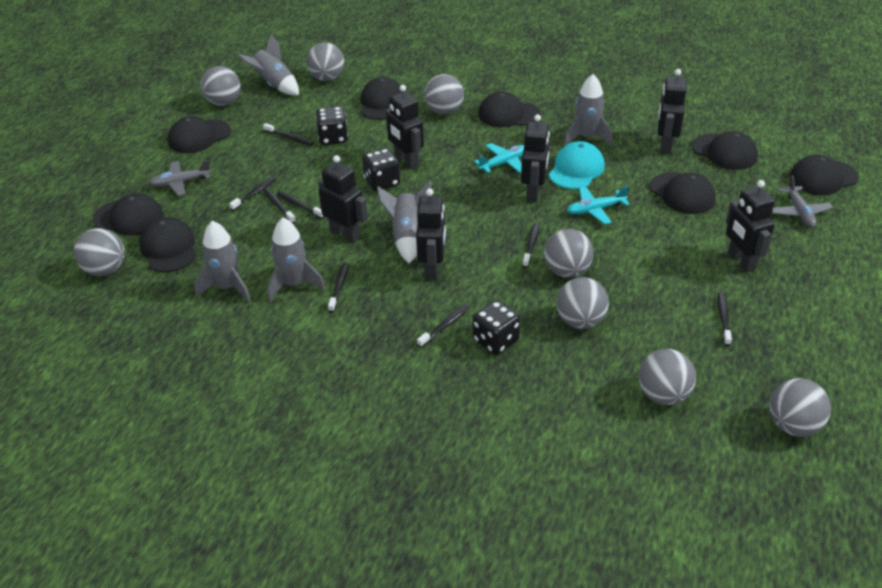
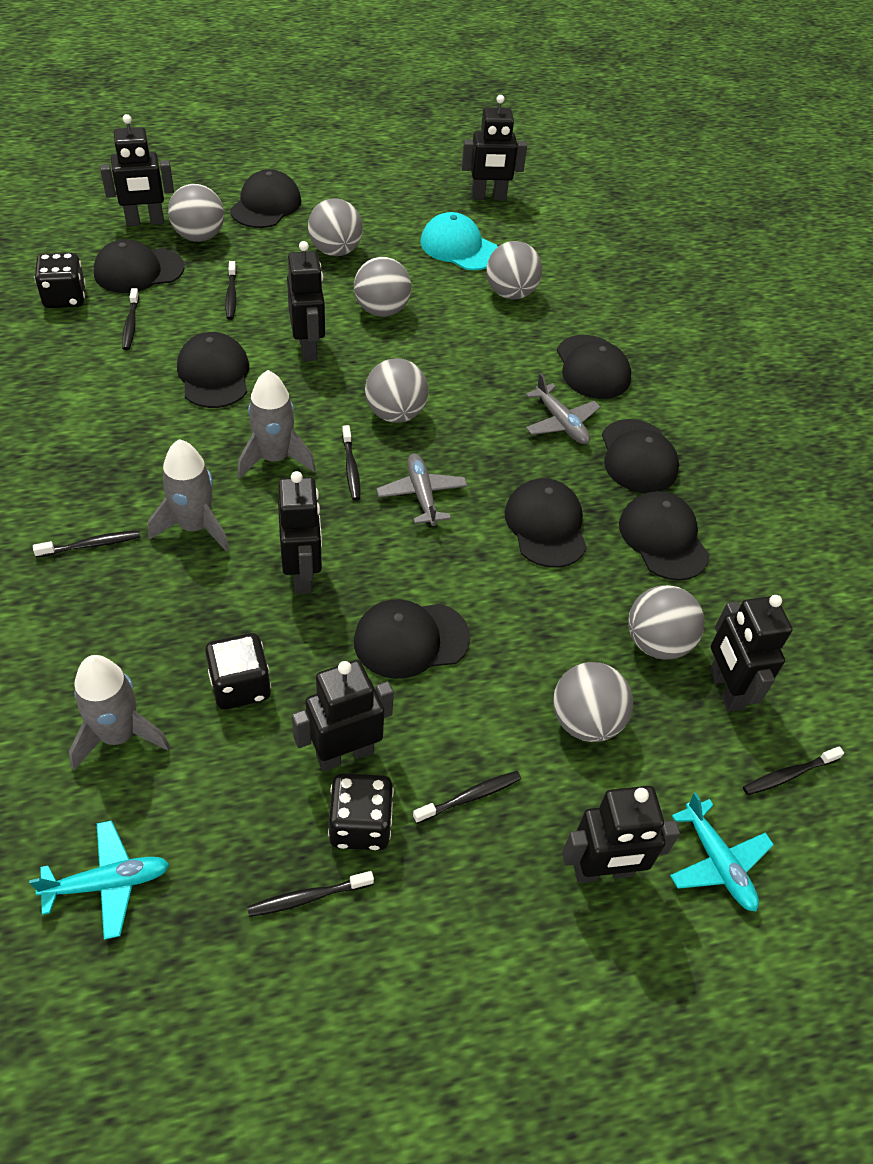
black robot: [318,155,368,243] [386,85,424,169] [416,188,446,280] [521,114,550,202] [658,69,687,154] [726,180,775,272] = 6 -> [100,114,174,226] [278,471,322,594] [287,241,325,362] [292,660,394,771] [462,95,527,200] [562,786,680,883] [710,595,792,712] = 7
black toothbrush: [229,176,277,211] [263,123,313,146] [263,189,296,224] [277,191,325,219] [328,263,348,312] [417,304,470,347] [522,223,540,268] [717,292,732,346] = 8 -> [33,530,140,558] [122,288,139,350] [225,261,237,320] [247,871,374,917] [342,425,361,500] [413,771,521,824] [743,746,844,795] = 7
grey ball: [74,228,125,276] [201,66,241,106] [306,42,344,81] [424,74,464,115] [544,229,593,278] [557,277,609,329] [639,349,696,405] [769,378,831,437] = 8 -> [168,184,224,242] [308,198,363,256] [354,257,412,317] [365,358,428,423] [486,241,542,300] [553,662,633,742] [628,585,704,660] = 7
grey rocket: [194,221,251,302] [237,34,299,95] [267,217,325,301] [377,181,431,264] [564,74,613,146] = 5 -> [69,655,170,770] [148,439,229,552] [238,370,316,479] = 3

